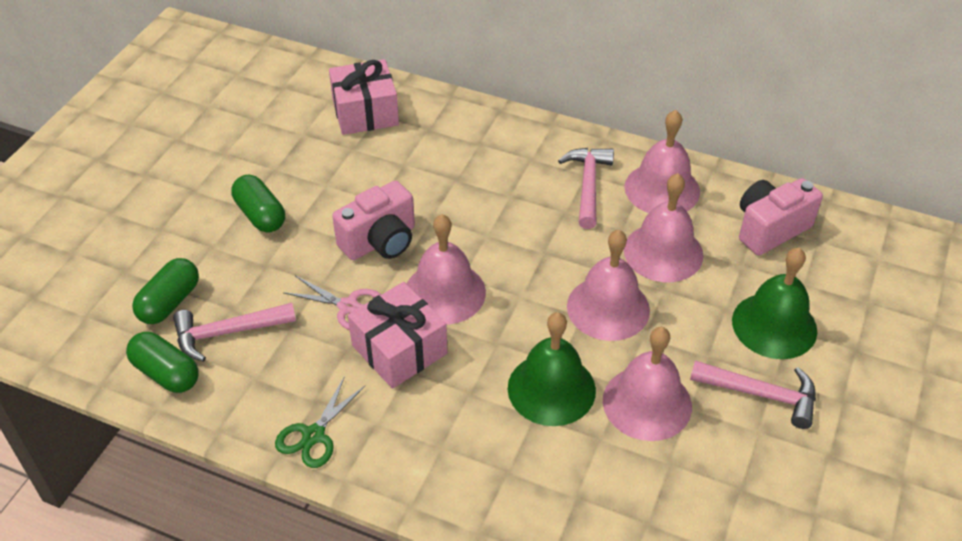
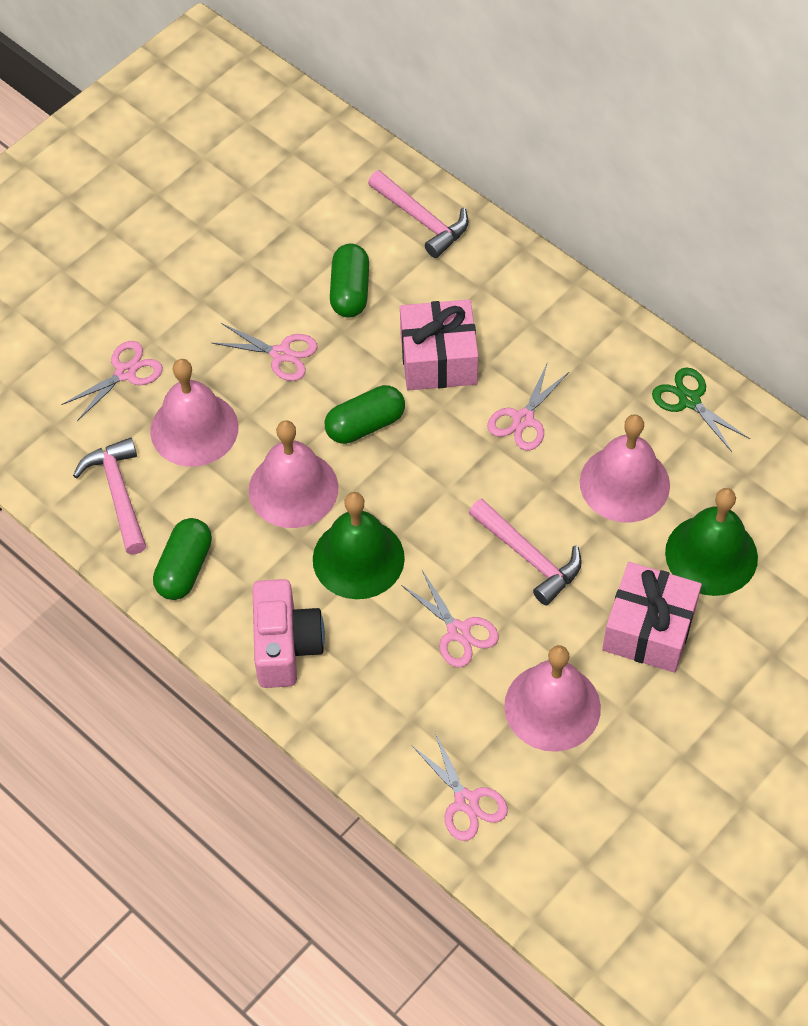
pink bell: [406,214,486,325] [567,230,650,341] [603,327,692,441] [624,110,700,213] [624,173,703,282] = 5 -> [150,359,239,467] [249,420,338,528] [504,645,601,752] [580,415,670,523] = 4
pink camera: [332,181,415,260] [739,178,823,255] = 2 -> [252,579,325,688] = 1
pink scissors: [283,276,381,330] = 1 -> [61,341,163,421] [212,323,318,381] [401,570,499,668] [411,732,508,841] [487,364,570,451] = 5

